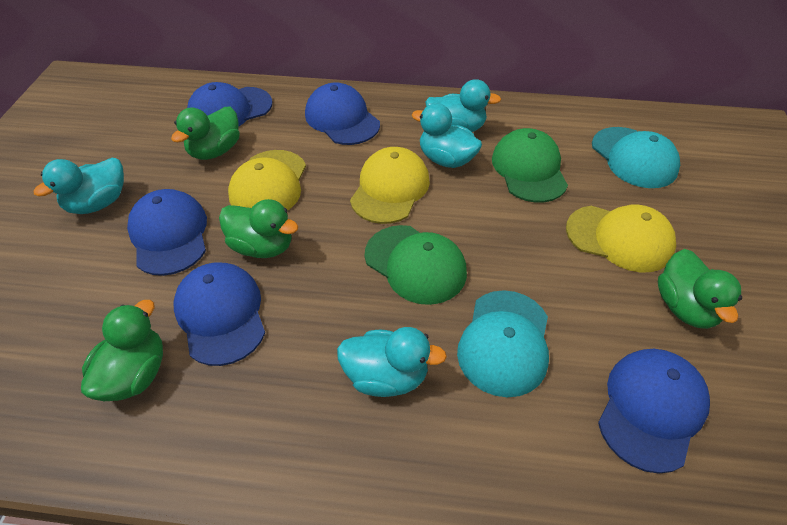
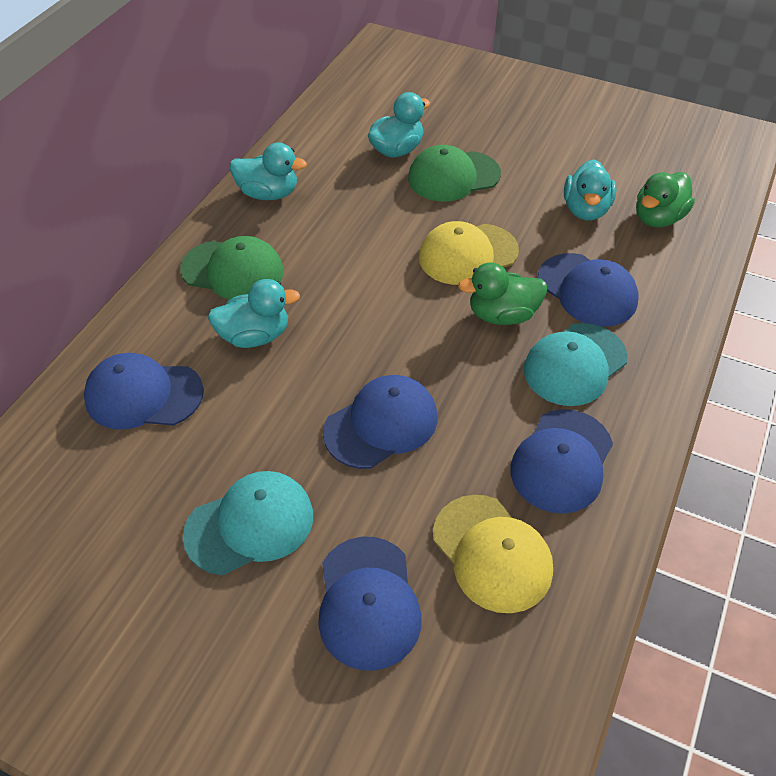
green duck: [81,300,163,401] [171,107,240,160] [219,199,299,258] [658,249,742,329] = 4 -> [458,263,547,325] [636,172,695,228] = 2
yellow cap: [228,150,306,210] [350,147,430,224] [566,205,676,272] = 3 -> [419,221,519,285] [433,495,553,613] = 2

